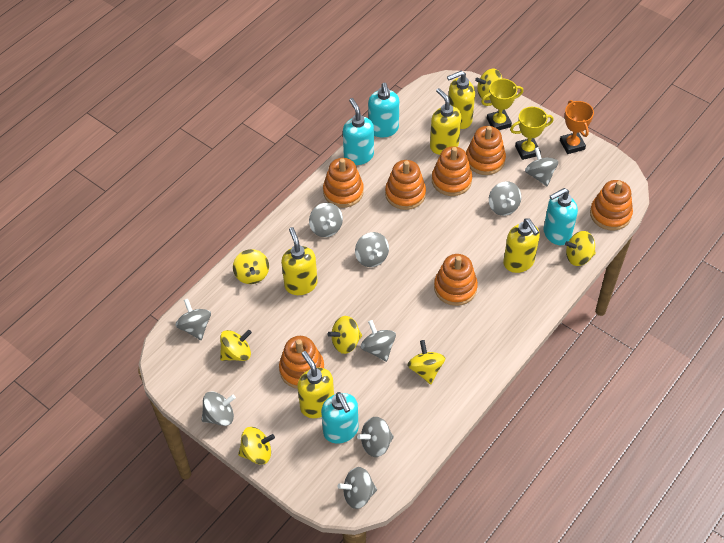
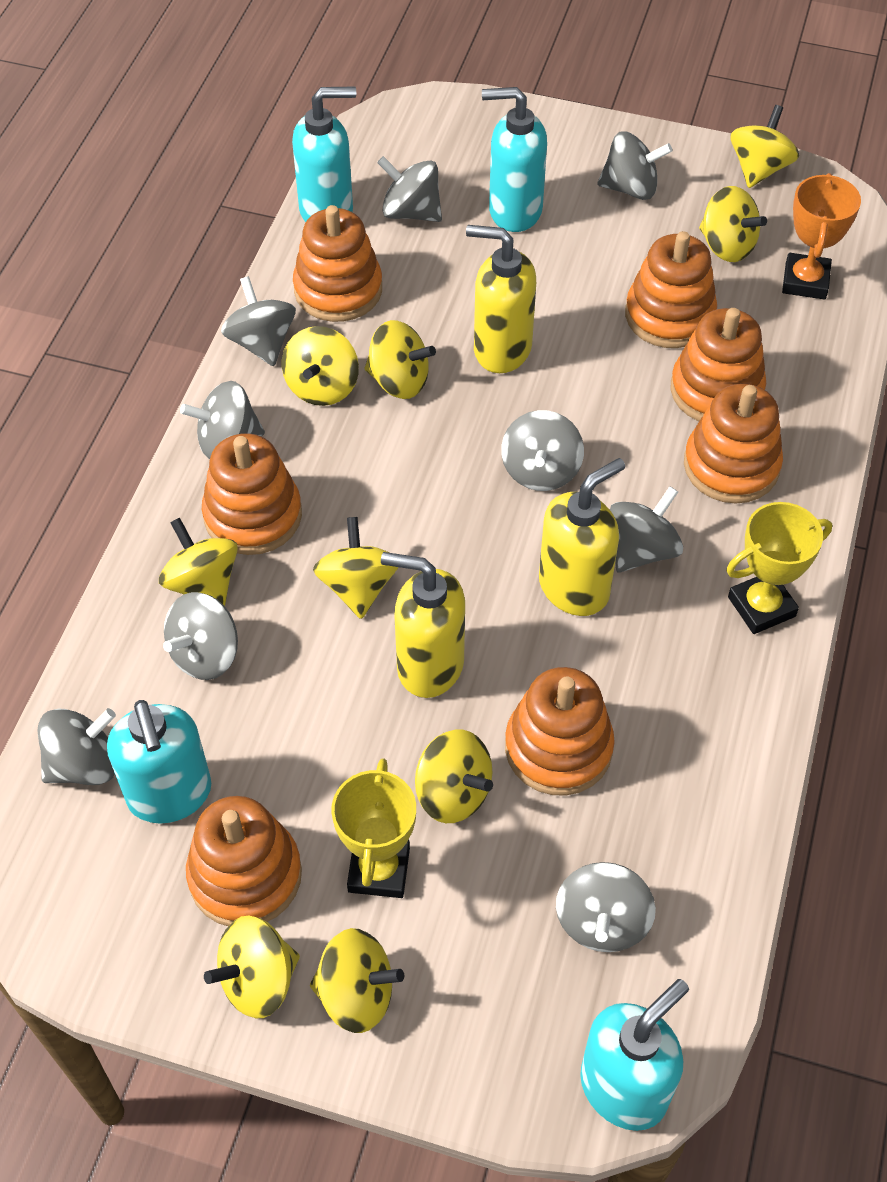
yellow soap dispenser: [281,227,318,295] [297,351,334,418] [430,88,461,155] [447,71,475,129] [503,218,540,273] = 5 -> [381,552,465,698] [466,225,536,373] [539,458,625,616] = 3
yellow spinning top: [220,330,252,361] [233,249,269,284] [238,427,275,465] [328,316,362,354] [407,340,445,384] [475,69,502,100] [565,231,596,266] = 7 -> [159,518,238,606] [204,916,300,1018] [282,326,359,406] [310,928,404,1033] [313,517,399,619] [365,320,436,399] [415,729,493,823] [699,186,767,262] [731,105,799,188] = 9

